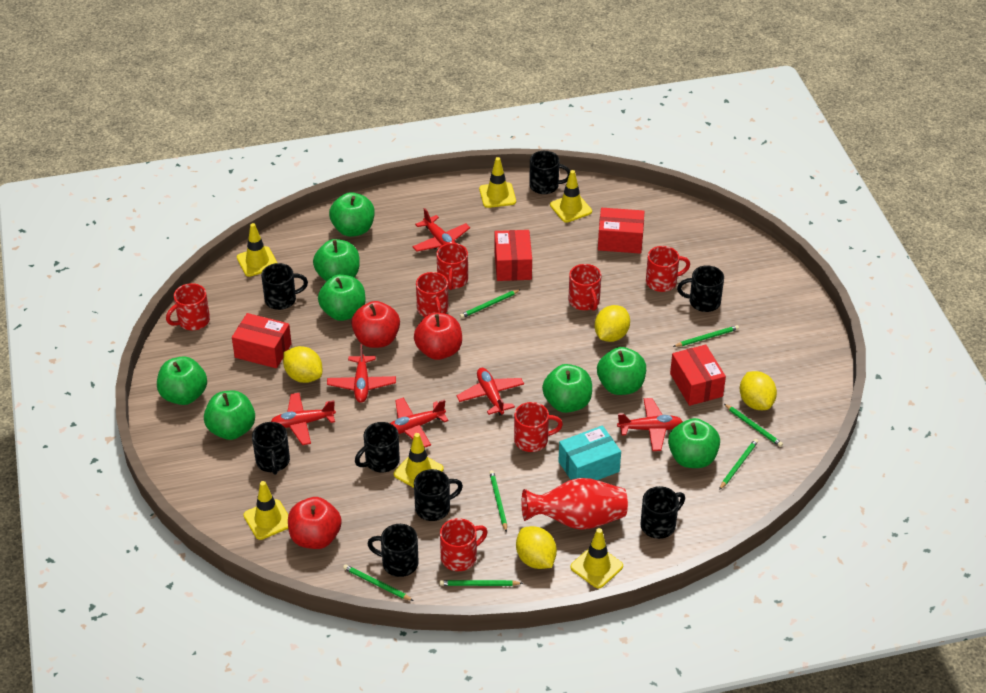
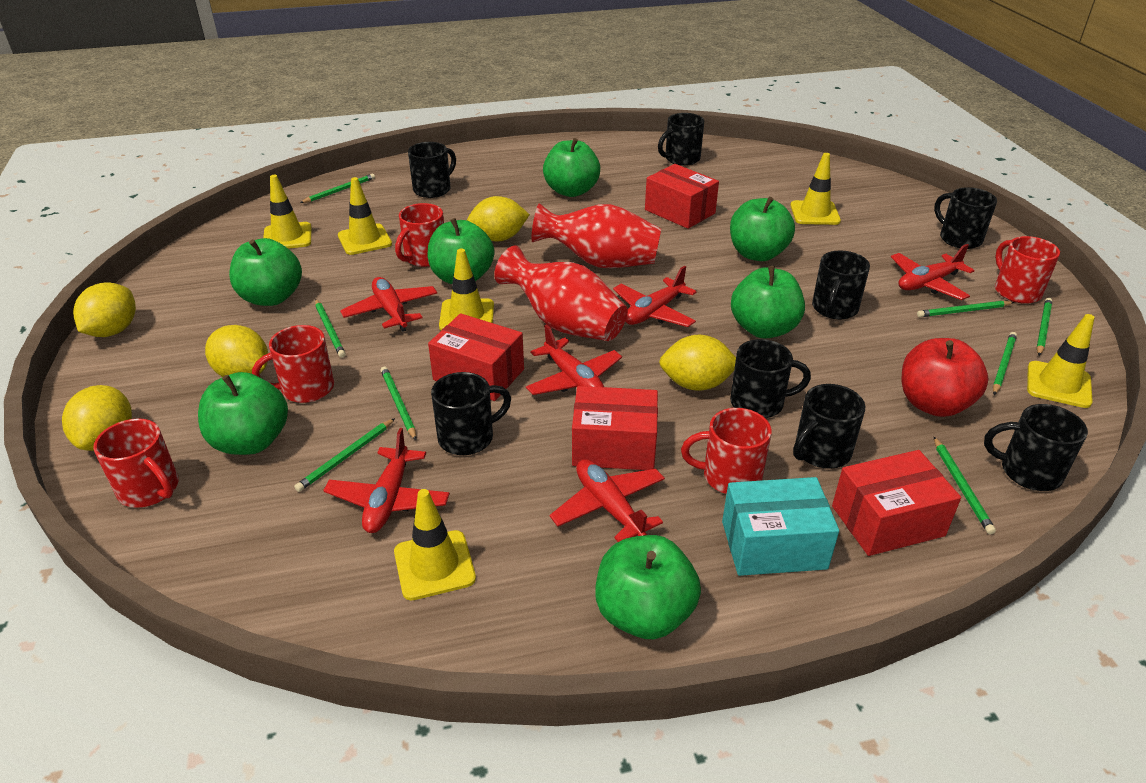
green apple: [157,356,207,405] [204,391,255,440] [313,239,360,281] [318,275,365,321] [329,192,374,237] [542,364,592,413] [597,347,646,395] [668,418,720,468] = 8 -> [198,372,288,455] [229,238,302,306] [428,218,494,284] [543,138,600,197] [595,535,701,639] [730,197,795,261] [731,266,805,338] = 7
green pencil: [343,564,413,601] [440,580,523,586] [460,289,521,318] [489,470,507,533] [673,325,739,347] [719,439,758,490] [724,404,783,447] = 7 -> [294,418,395,492] [300,174,375,203] [315,299,346,358] [381,367,416,440] [917,301,1014,317] [934,437,996,534] [993,332,1017,395] [1036,298,1052,356] = 8
red apple: [288,497,342,549] [351,301,400,348] [414,313,462,360] = 3 -> [902,338,989,417] = 1
red mug: [166,283,210,330] [416,272,448,317] [436,243,468,290] [440,518,488,571] [514,402,563,452] [569,264,601,311] [646,246,690,292] = 7 -> [93,418,179,508] [252,325,334,403] [395,203,444,267] [681,408,772,494] [995,236,1060,304] = 5
red vase: [522,478,628,530] = 1 -> [494,246,628,341] [531,203,661,268] = 2
yellow lemon: [283,346,322,383] [516,526,557,569] [595,305,630,342] [740,371,777,410] = 4 -> [62,385,132,451] [73,282,136,337] [205,325,268,377] [467,196,530,241] [659,335,736,391] = 5

